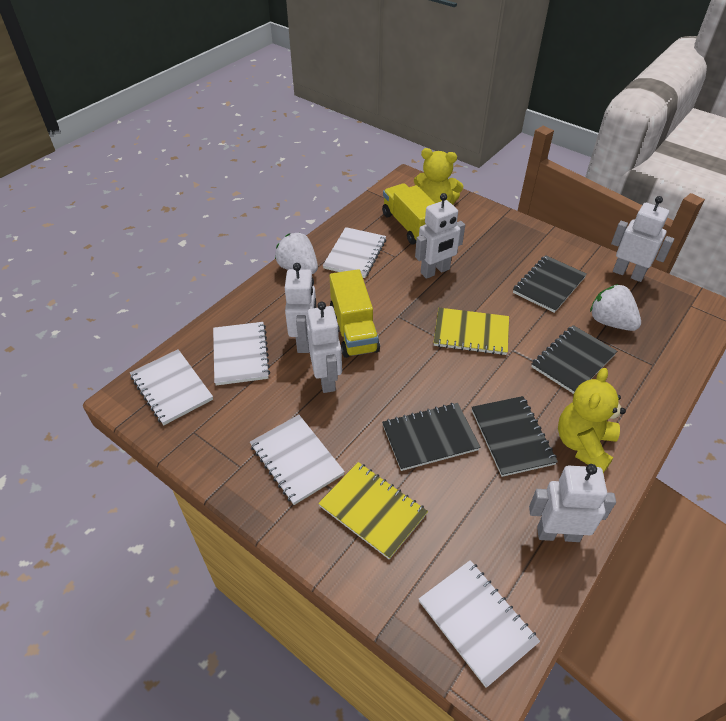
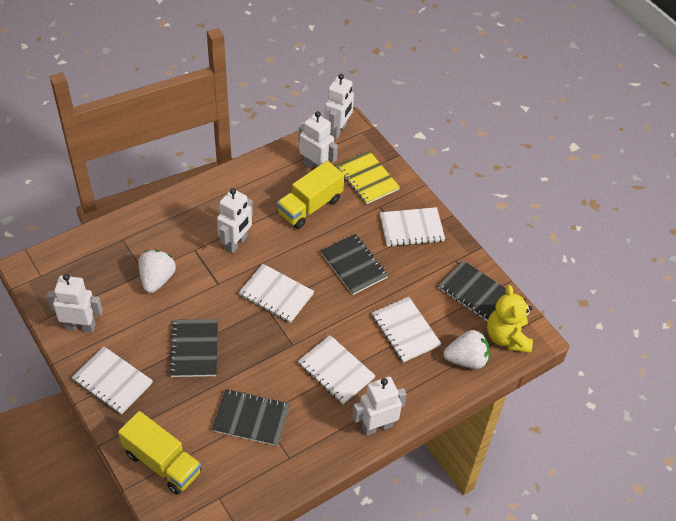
yellow notebook: [318,462,428,559] [433,308,509,355] = 2 -> [336,150,400,204] = 1
yellow teddy bear: [414,148,463,205] [558,368,626,473] = 2 -> [487,285,533,353] = 1

